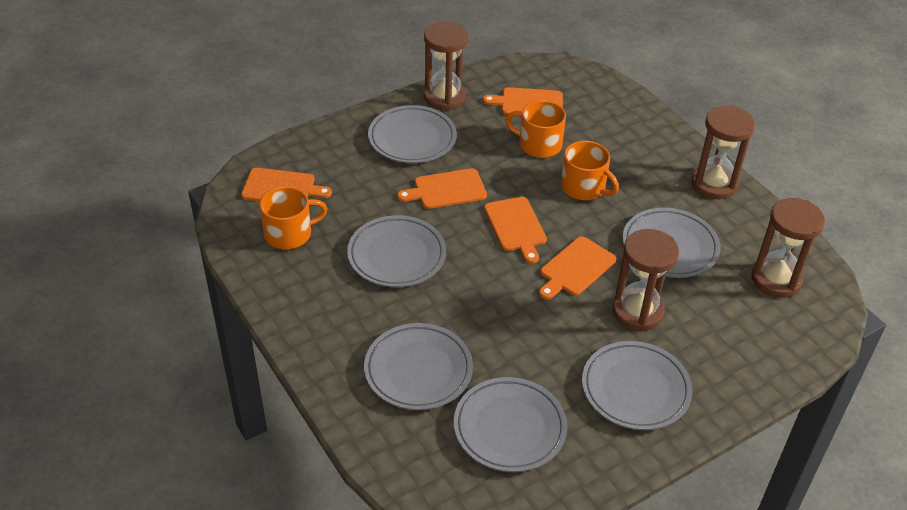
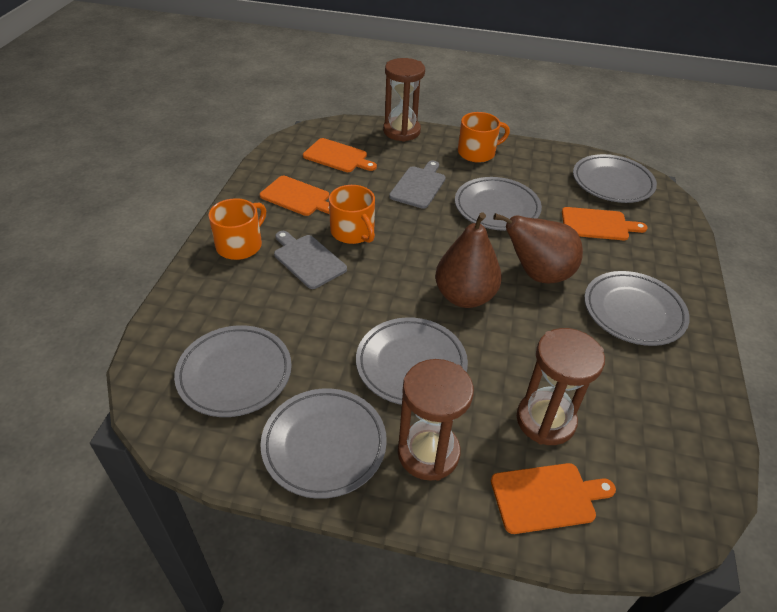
brown hourglass: [424,21,468,111] [612,229,679,332] [691,105,755,200] [751,198,825,298] = 4 -> [383,58,425,142] [398,359,474,481] [517,328,605,445] = 3
brown pear: none = 0 -> [435,212,502,308] [493,213,583,283] = 2
grey cutting board: none = 0 -> [274,231,347,289] [389,161,446,209] = 2
orange cutting board: [241,168,332,201] [397,168,487,209] [483,87,563,115] [484,197,547,264] [539,236,616,299] = 5 -> [260,176,329,216] [303,138,377,172] [491,463,616,534] [562,207,647,240] = 4

